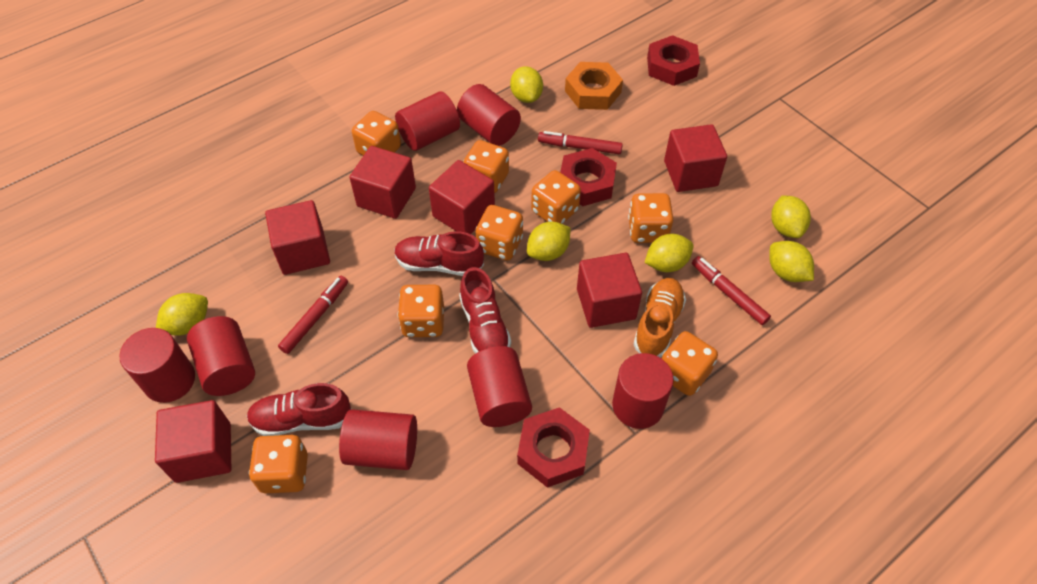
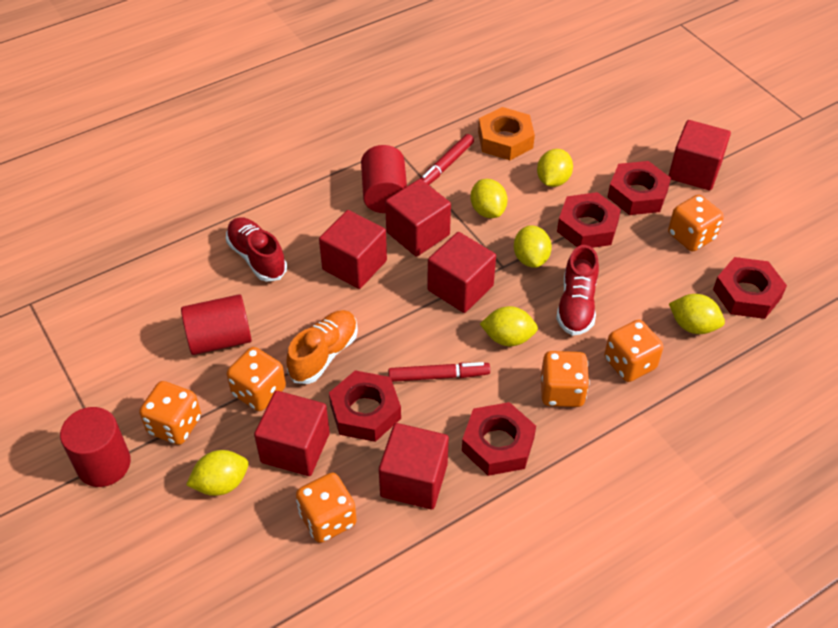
orange dice: [249,435,308,493] [352,111,401,156] [398,285,444,337] [463,140,509,193] [476,205,523,260] [531,170,581,224] [628,193,673,243] [662,331,718,396] = 8 -> [139,381,201,445] [227,347,286,411] [296,472,357,543] [541,351,590,407] [604,320,663,382] [668,195,724,252] = 6
red cylinder: [120,328,195,403] [187,316,255,396] [339,409,417,470] [395,92,460,151] [457,84,521,146] [467,346,532,427] [612,353,674,429] = 7 -> [60,407,131,487] [181,294,252,355] [361,145,407,213] = 3
red marker: [278,276,348,354] [538,131,623,154] [692,256,771,325] = 3 -> [388,362,490,382] [420,134,474,185] = 2
red nut: [517,407,590,488] [560,148,617,206] [647,35,700,86] = 3 -> [329,370,401,442] [462,402,536,476] [557,192,621,248] [607,161,671,215] [713,257,787,319] = 5
red shoe: [247,383,351,436] [394,231,484,276] [459,267,511,354] = 3 -> [226,217,287,282] [556,245,599,336] = 2

